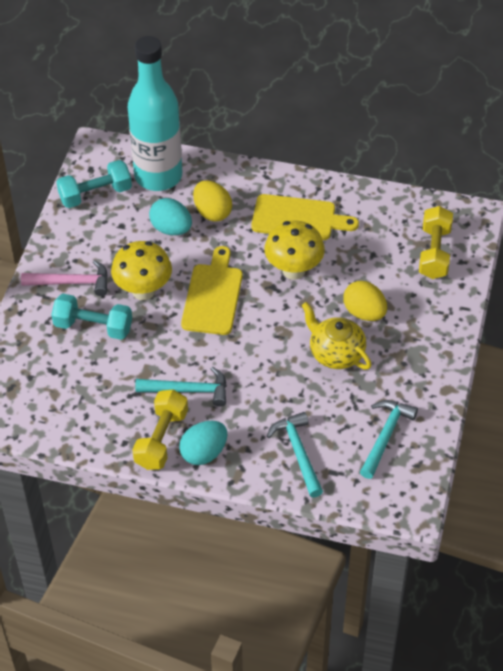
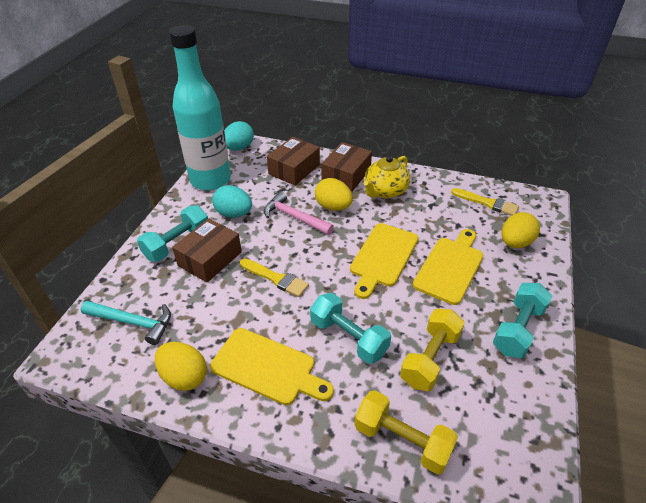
brown box: none = 0 -> [172,218,242,283] [267,137,320,186] [322,142,372,192] = 3
turquoise dumbbell: [51,294,132,340] [56,160,132,208] = 2 -> [137,206,208,262] [310,293,391,364] [493,283,552,358] = 3
turquoise hammer: [135,367,227,407] [267,412,323,497] [360,400,418,479] = 3 -> [81,301,171,345] = 1
yellow brush: none = 0 -> [240,259,309,297] [451,188,519,216] = 2
yellow cutting board: [181,246,243,335] [251,194,359,240] = 2 -> [210,328,334,405] [350,223,418,299] [413,229,484,305] = 3
yellow egg: [193,181,232,221] [343,281,387,321] = 2 -> [155,342,207,391] [315,178,353,211] [501,212,540,248] = 3
yellow mushroom: [111,241,172,300] [264,220,325,280] = 2 -> none = 0

